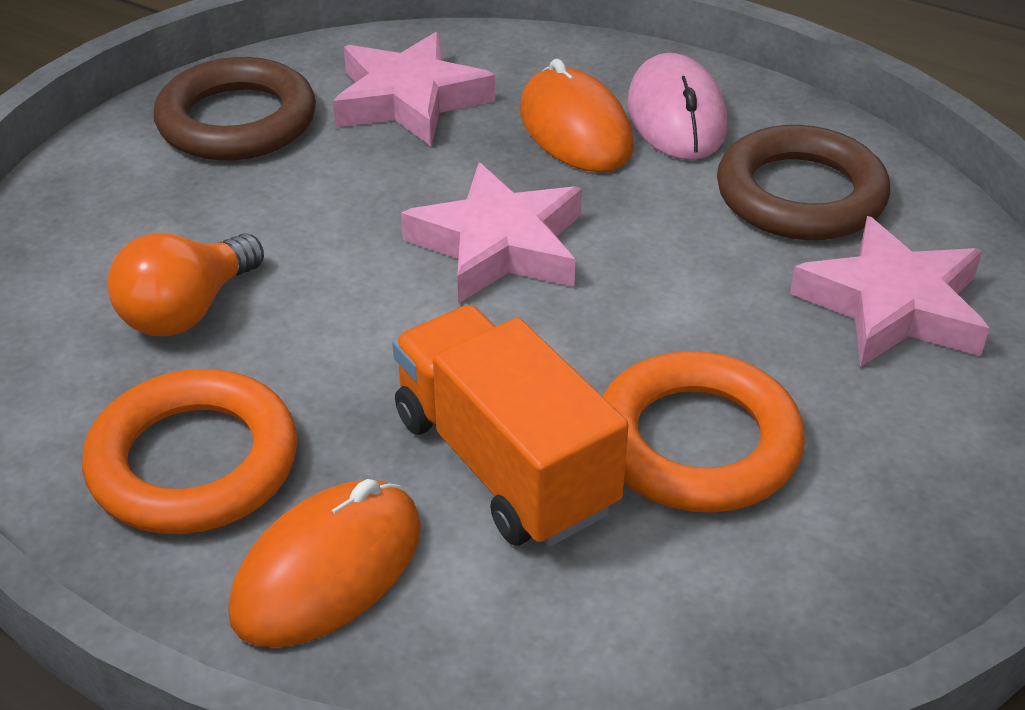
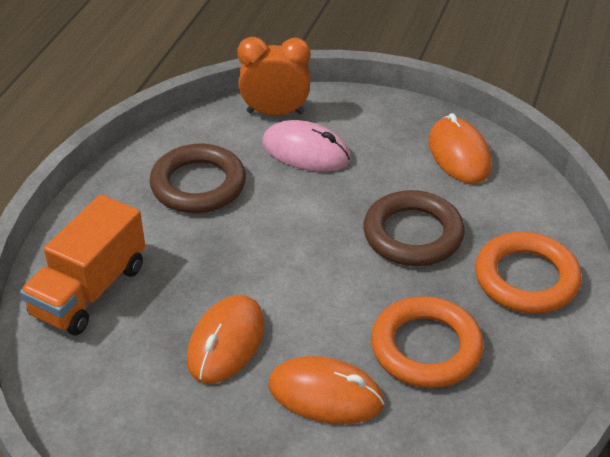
orange clock: none = 0 -> [237,37,311,115] = 1
orange light bulb: [108,233,264,336] = 1 -> none = 0
orange mouse: [228,479,421,648] [520,59,634,172] = 2 -> [187,295,264,384] [268,356,384,424] [428,113,492,184] = 3
pink star: [333,31,495,146] [401,163,582,304] [790,216,990,367] = 3 -> none = 0

